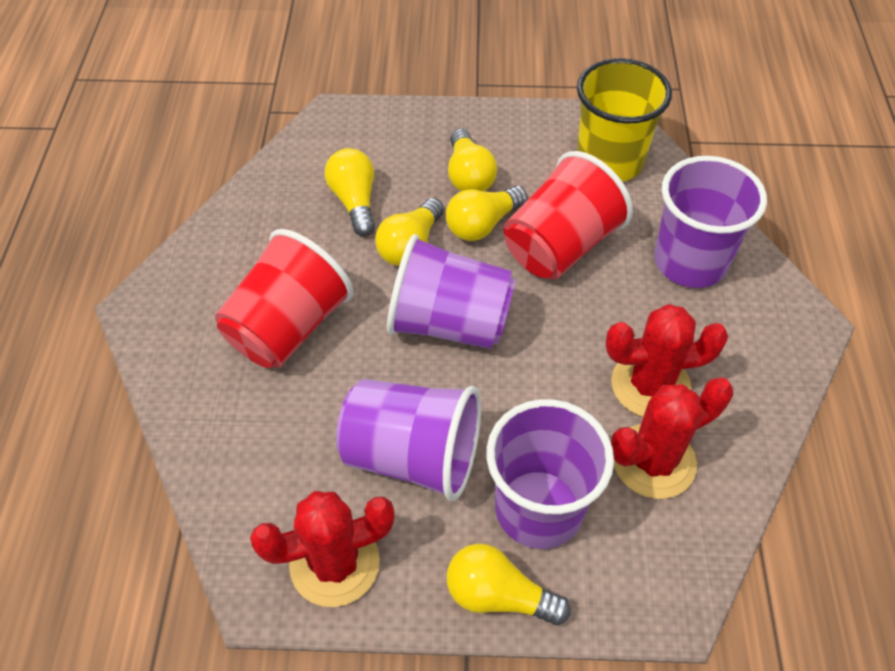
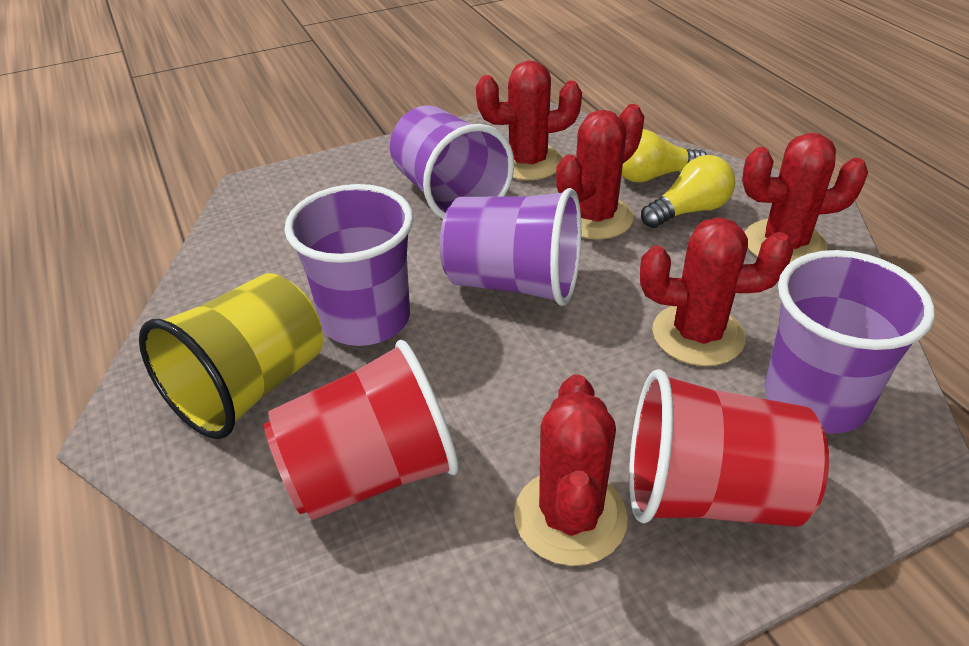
red cactus: [250,491,395,607] [605,304,728,417] [611,378,733,499] = 3 -> [476,60,582,180] [514,374,628,566] [556,104,644,240] [640,217,793,366] [742,133,868,264] = 5
yellow light bulb: [325,148,375,236] [375,198,444,266] [446,186,528,241] [447,544,571,625] [448,128,497,191] = 5 -> [621,129,707,183] [641,155,735,228] = 2

